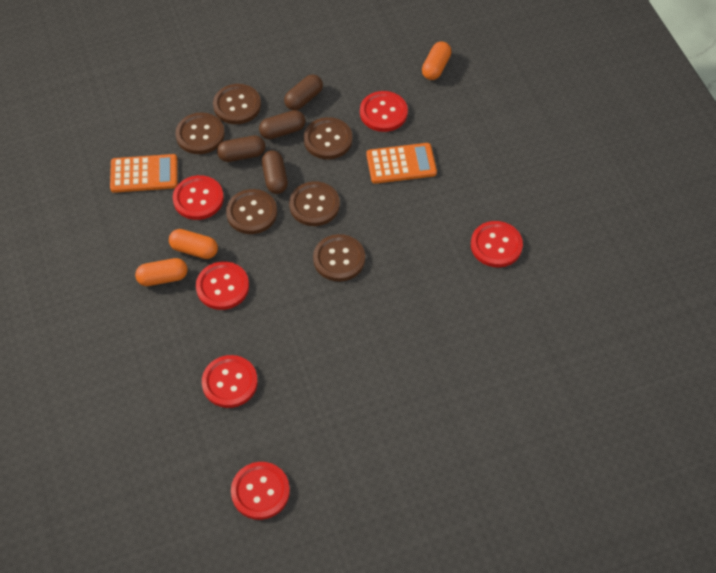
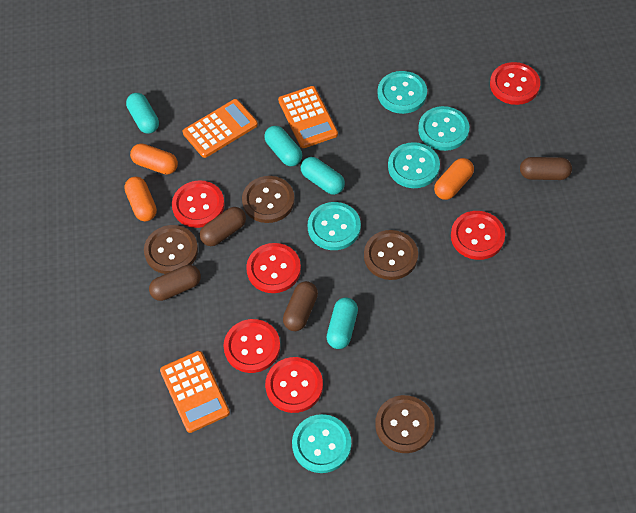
brown button: [175,112,225,154] [213,84,261,124] [226,189,277,234] [289,181,340,226] [304,117,352,159] [313,234,365,281] = 6 -> [144,225,198,274] [242,176,294,223] [364,230,418,280] [375,395,435,453] = 4
orange calculator: [110,154,178,193] [366,143,437,184] = 2 -> [160,351,230,433] [183,99,258,158] [278,86,338,148] = 3
turquoise button: none = 0 -> [292,414,351,473] [308,202,361,250] [378,71,427,114] [388,142,440,188] [418,106,469,151] = 5
turquoise capsule: none = 0 -> [126,93,159,134] [264,126,302,166] [301,157,345,195] [326,297,358,349] = 4

